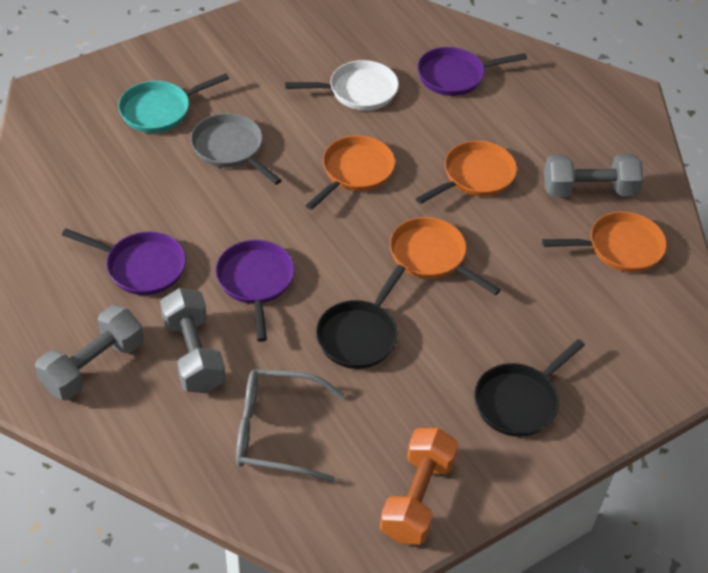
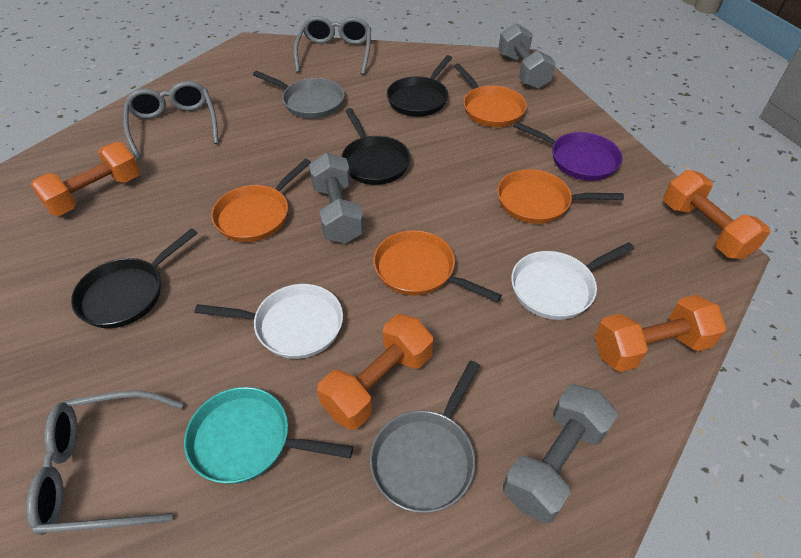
black pan: [316,264,406,369] [474,339,585,437] = 2 -> [71,228,198,328] [341,108,411,185] [387,55,452,117] = 3
grey glasses: [236,369,344,482] = 1 -> [26,390,184,535] [123,81,219,160] [294,16,371,75] = 3
grey pan: [191,113,282,185] = 1 -> [253,71,345,119] [370,361,480,513] = 2
orange dumbbell: [380,428,458,545] = 1 -> [30,142,140,216] [317,314,433,430] [595,295,726,372] [664,170,770,259] = 4
purple pan: [62,229,186,295] [216,240,295,342] [417,47,527,96] = 3 -> [513,121,623,181] = 1
white pan: [285,60,399,110] = 1 -> [195,284,343,359] [511,242,635,320] = 2

